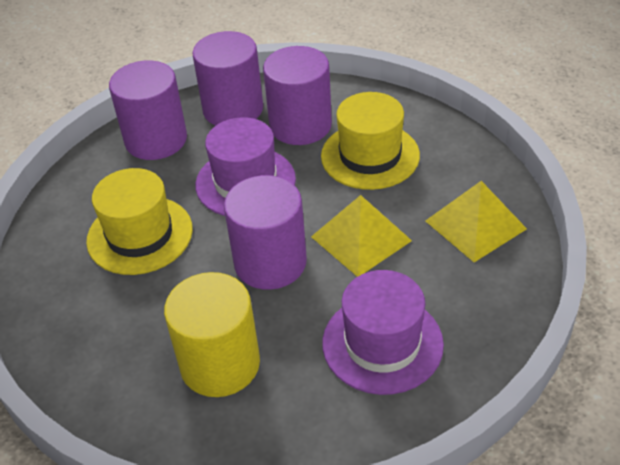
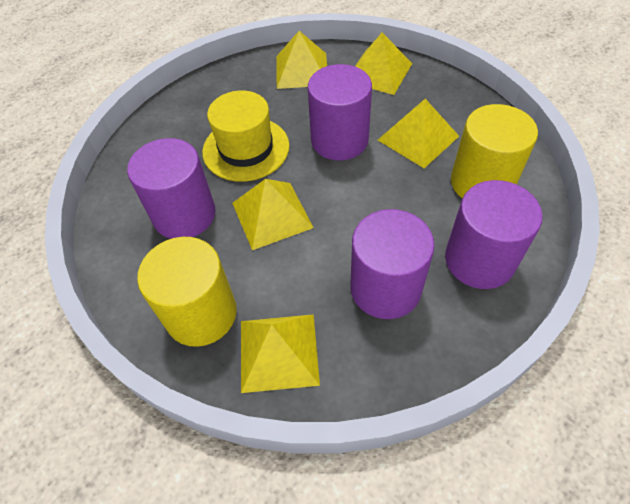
purple hat: [195,117,296,216] [322,270,444,395] = 2 -> none = 0
yellow cylinder: [164,272,260,397] = 1 -> [137,237,237,347] [451,104,538,198] = 2
yellow hat: [86,168,193,275] [321,92,420,190] = 2 -> [202,90,290,182] = 1
yellow pyramid: [311,195,412,277] [426,181,527,262] = 2 -> [232,179,314,250] [241,314,320,393] [276,31,327,89] [355,32,412,95] [378,99,459,168] = 5

